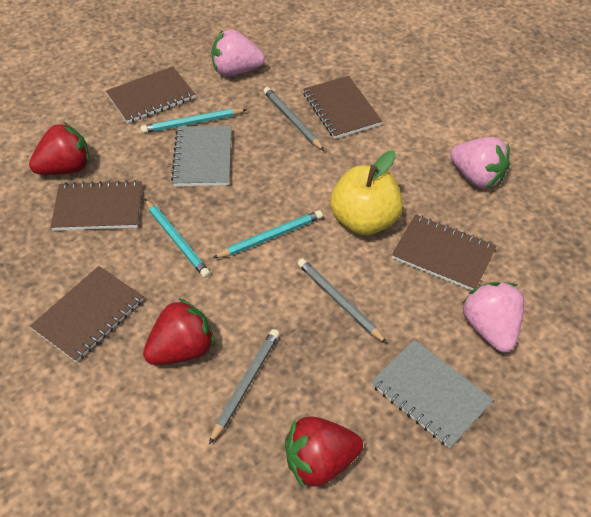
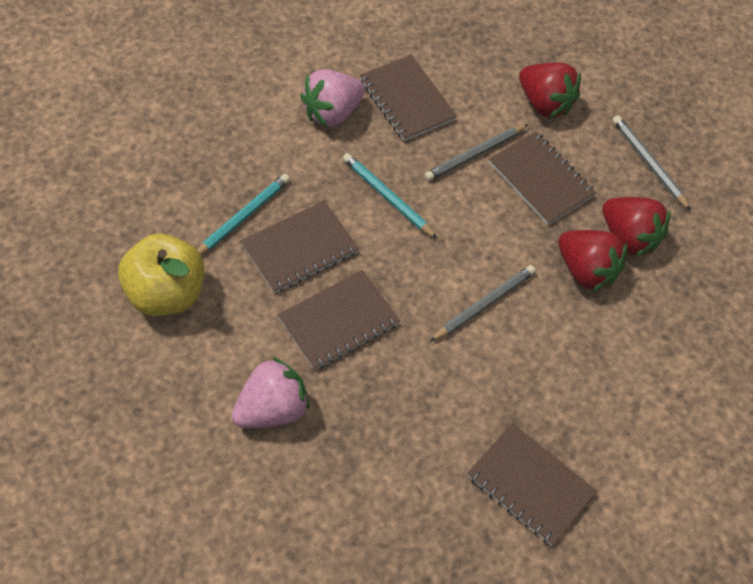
grey notebook: [171,126,231,186] [371,340,493,448] = 2 -> none = 0
pink strawberry: [211,29,265,76] [450,137,510,188] [463,282,524,352] = 3 -> [232,357,310,428] [300,69,365,127] = 2
turquoise pencil: [141,109,247,133] [145,199,210,278] [213,210,323,258] = 3 -> [197,174,290,255] [343,153,438,239] = 2

